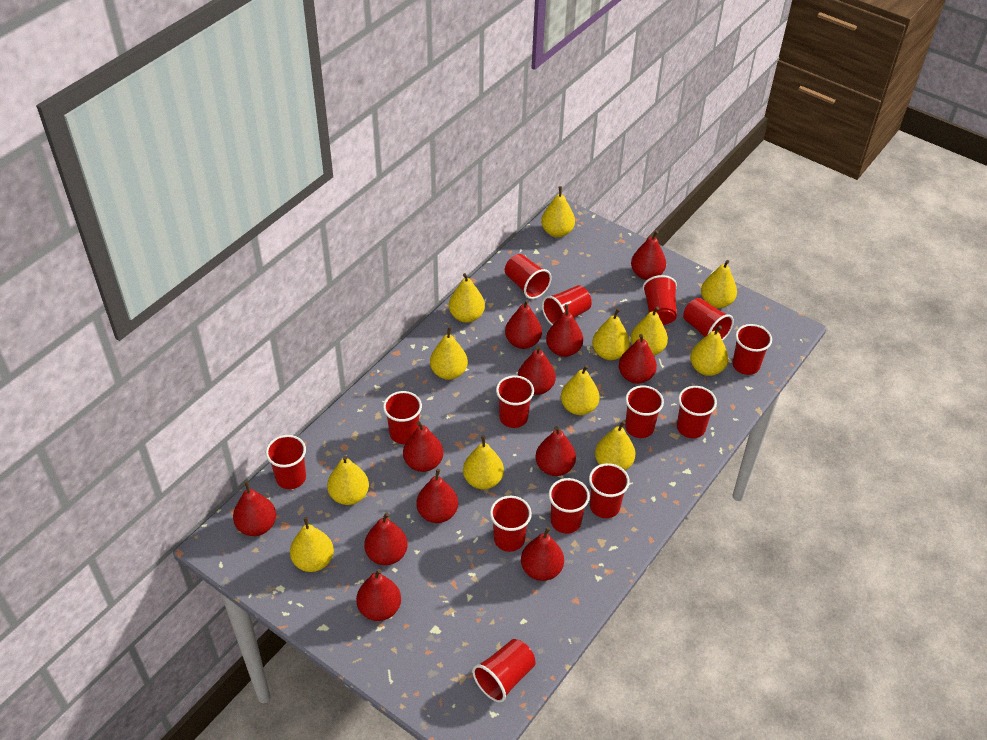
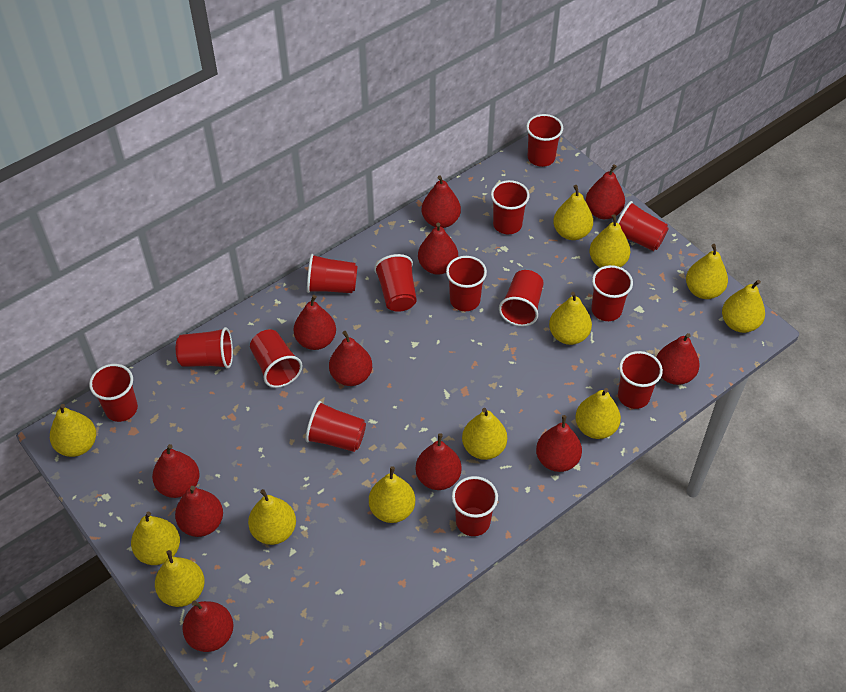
red pear: [233,481,276,536] [356,569,401,621] [364,513,408,565] [403,421,443,472] [416,469,458,523] [505,300,542,349] [518,346,556,395] [521,527,564,581] [535,426,576,476] [546,304,583,357] [619,334,657,384] [631,230,666,280] = 12 -> [152,444,200,498] [175,486,223,537] [182,601,233,652] [294,295,336,350] [329,331,372,386] [415,433,462,490] [418,223,458,274] [421,175,461,228] [536,415,582,472] [586,164,625,219] [656,333,700,385] = 11

